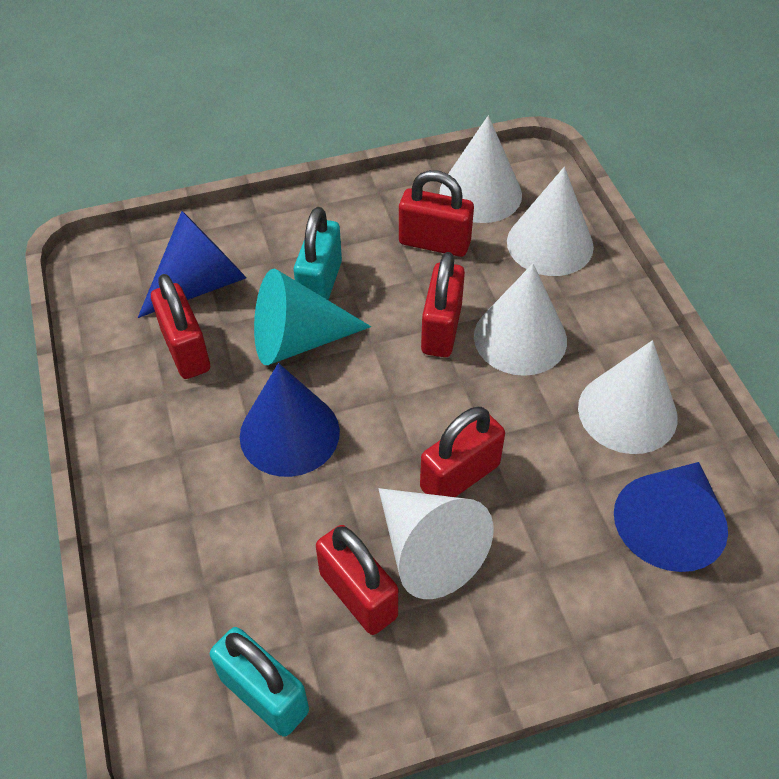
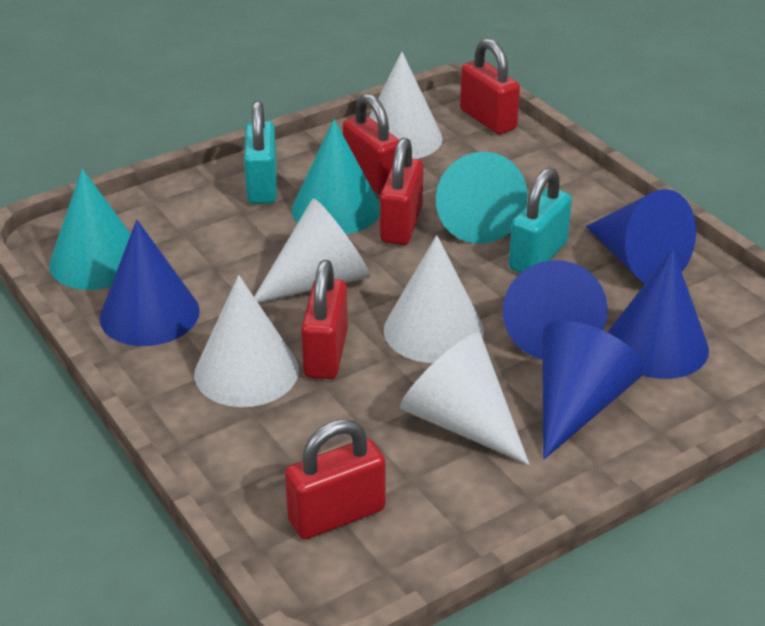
blue cone: [138,211,246,318] [240,363,340,477] [614,462,728,572] = 3 -> [100,220,200,346] [503,260,608,359] [542,321,644,459] [586,189,696,283] [608,249,709,379] = 5
turquoise cone: [254,269,371,365] = 1 -> [49,169,131,290] [292,119,380,234] [436,152,528,244] = 3

